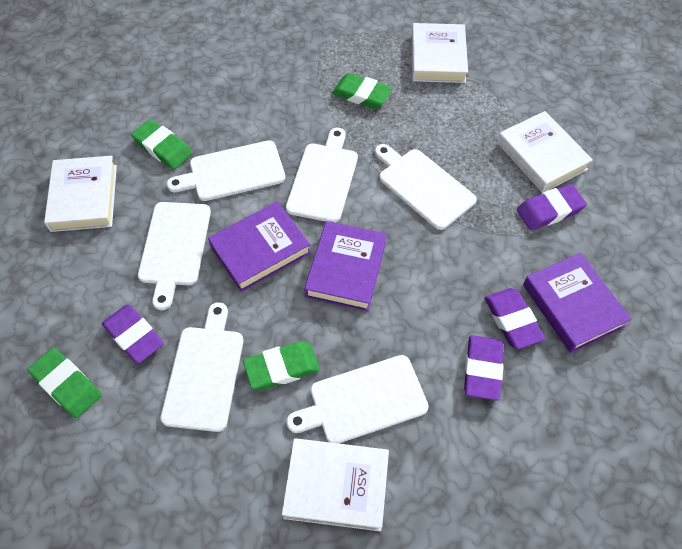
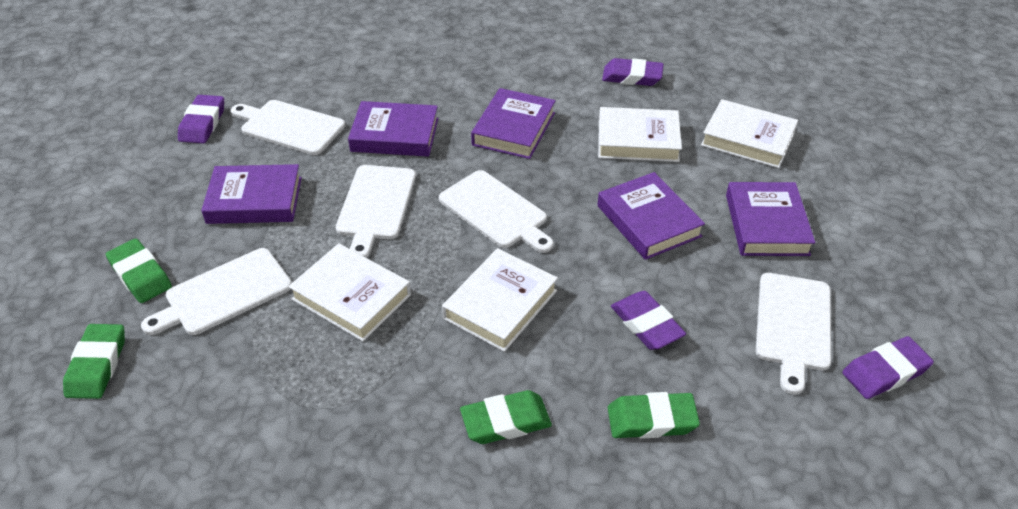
purple book: [208,201,311,292] [304,221,387,311] [523,253,632,353] = 3 -> [201,164,302,224] [348,101,439,157] [471,88,556,159] [598,172,705,260] [726,182,815,256] = 5
white cutting board: [138,202,211,310] [161,302,243,432] [167,140,286,201] [286,128,358,223] [287,355,429,444] [375,144,477,230] = 6 -> [141,248,292,335] [231,100,345,155] [336,165,416,258] [439,170,554,253] [756,273,831,395] = 5

